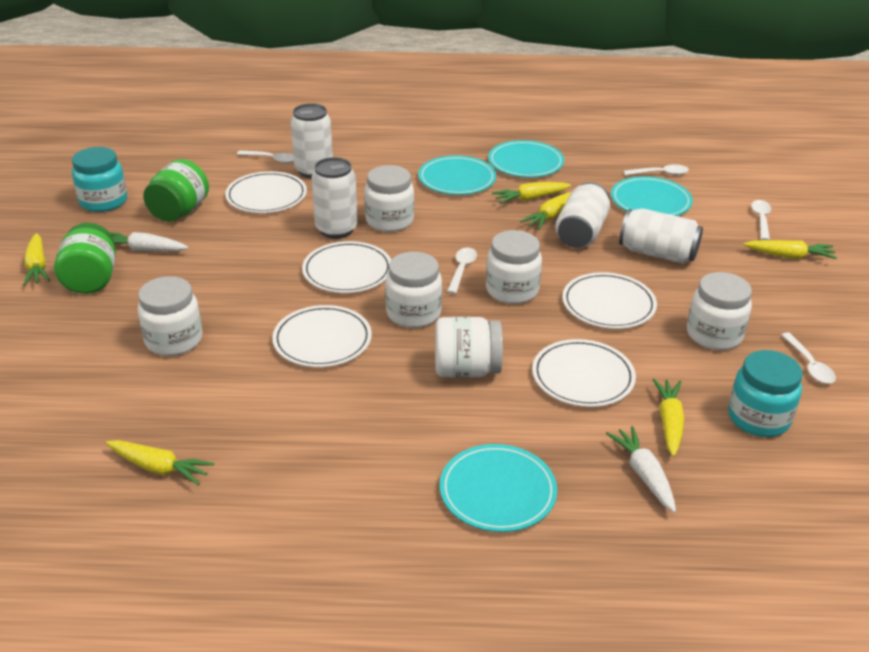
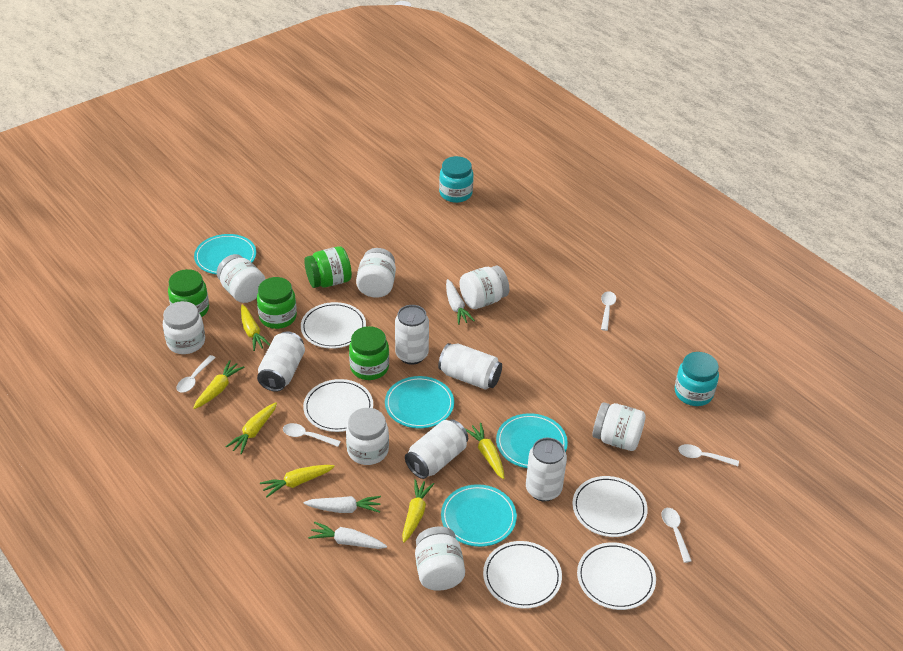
green jar: [54,223,116,294] [143,159,209,222] = 2 -> [168,269,209,317] [257,277,297,329] [304,246,352,288] [349,326,389,380] = 4
white can: [291,103,333,178] [312,157,357,239] [555,182,610,248] [619,208,703,264] = 4 -> [257,331,305,392] [395,305,429,365] [405,419,468,479] [438,343,502,390] [526,438,567,502] = 5
white carrot: [109,232,188,251] [606,426,676,513] = 2 -> [303,496,381,513] [308,522,387,549] [446,279,475,325] = 3
white jar: [138,276,203,356] [364,165,414,232] [385,252,442,328] [435,317,503,378] [486,230,542,304] [687,272,752,350] = 6 -> [163,301,205,354] [217,254,265,303] [346,408,389,465] [356,248,396,298] [415,526,465,591] [460,265,509,309] [592,402,645,451] = 7

